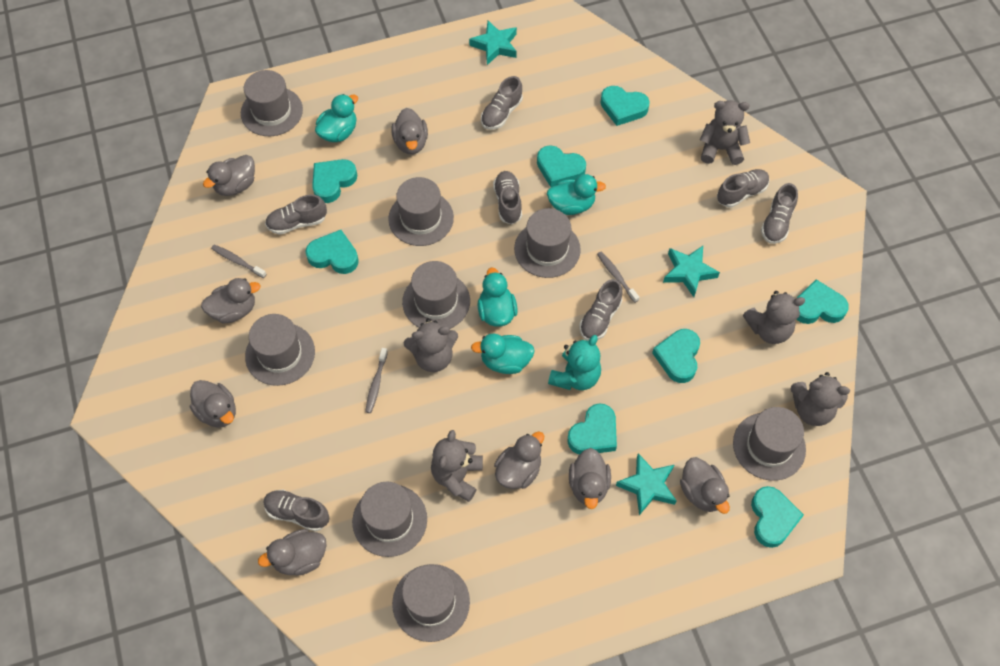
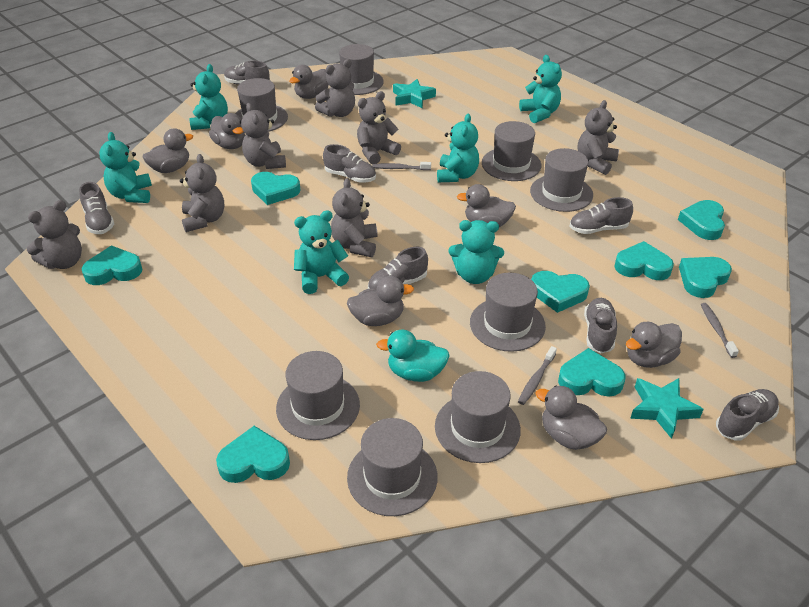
grey duck: [190,380,236,428] [201,278,261,323] [203,155,255,196] [258,529,327,576] [391,108,428,154] [494,432,544,489] [569,448,611,509] [680,457,730,514] = 8 -> [143,128,193,173] [209,113,245,149] [289,65,329,99] [347,276,414,326] [457,184,516,227] [535,386,607,450] [626,322,682,368] = 7
grey teddy bear: [404,319,458,372] [431,430,483,502] [700,100,750,165] [743,291,805,344] [791,372,850,426] = 5 -> [27,200,82,269] [180,154,224,232] [241,103,286,169] [315,59,355,117] [331,178,378,257] [357,91,401,164] [578,100,619,175] = 7
turquoise duck: [315,94,358,142] [471,334,535,374] [477,267,518,327] [547,174,606,215] = 4 -> [376,330,450,382] = 1
turquoise star: [469,21,517,65] [616,453,676,515] [663,246,720,297] = 3 -> [393,79,436,109] [630,378,704,439] = 2
turquoise teddy bear: [548,335,601,390] = 1 -> [99,132,152,203] [189,64,228,130] [294,210,349,294] [437,114,479,182] [448,220,504,284] [519,55,562,123] = 6

